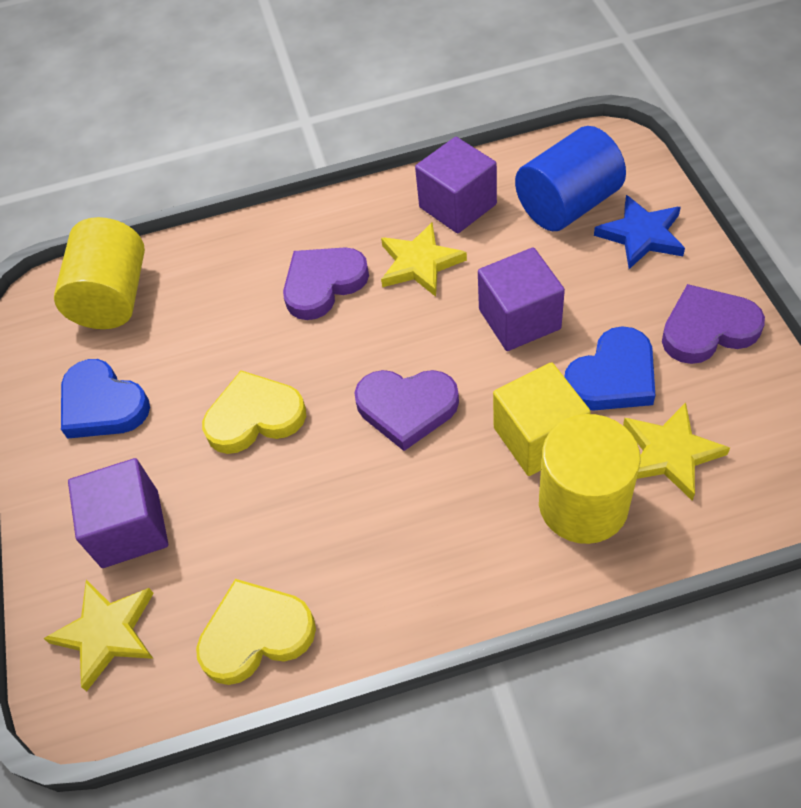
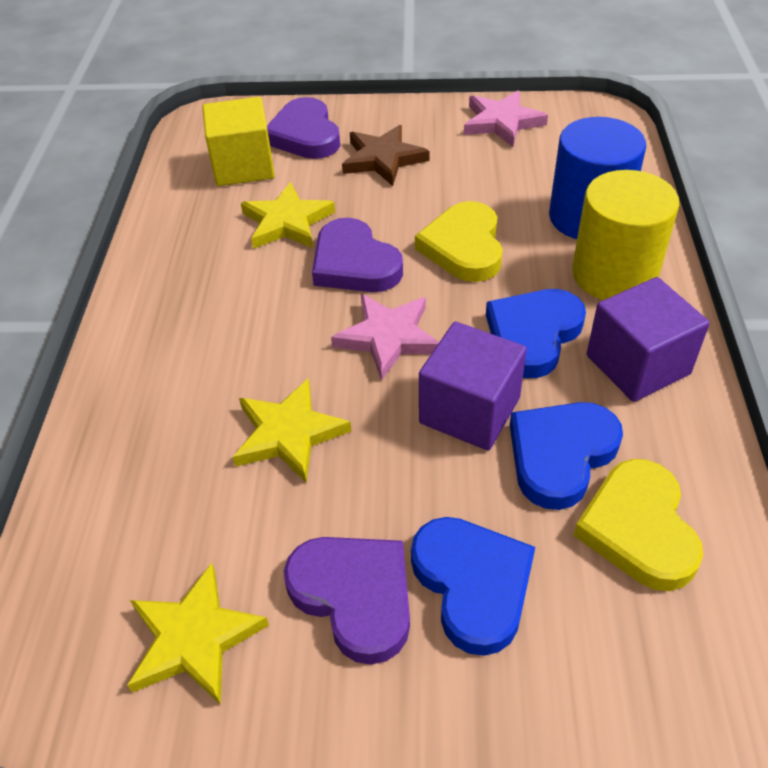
blue heart: [61,359,150,439] [564,326,655,411] = 2 -> [411,517,535,656] [486,289,586,378] [510,402,623,510] = 3
blue star: [594,195,685,269] = 1 -> none = 0
brown star: none = 0 -> [342,125,429,186] = 1
pink star: none = 0 -> [331,294,439,380] [464,91,548,147] = 2
purple cube: [68,458,168,568] [415,137,497,233] [478,247,565,351] = 3 -> [419,321,527,450] [587,277,710,402] = 2
yellow cylinder: [54,217,145,329] [539,414,641,544] = 2 -> [572,170,679,300] = 1

